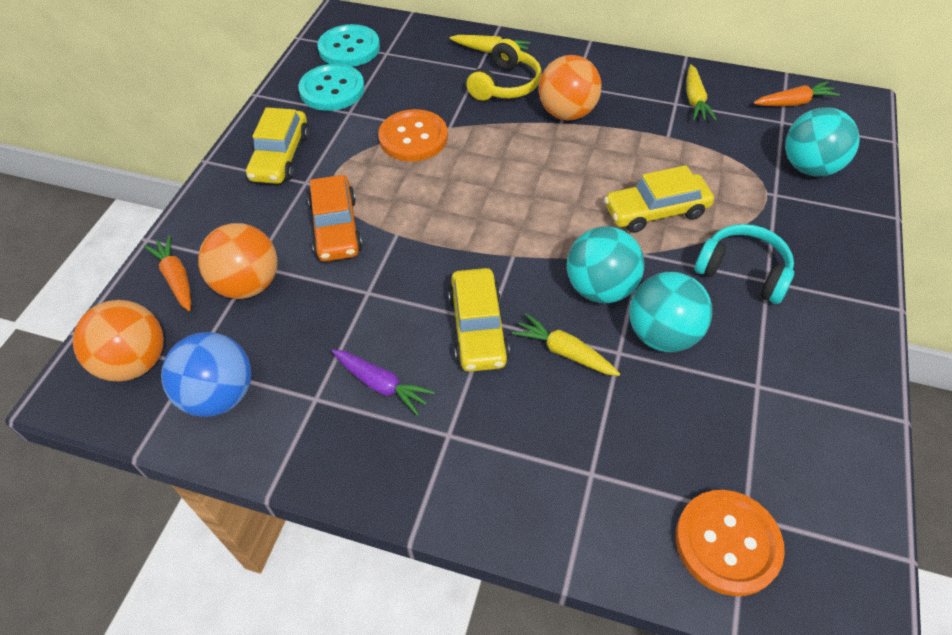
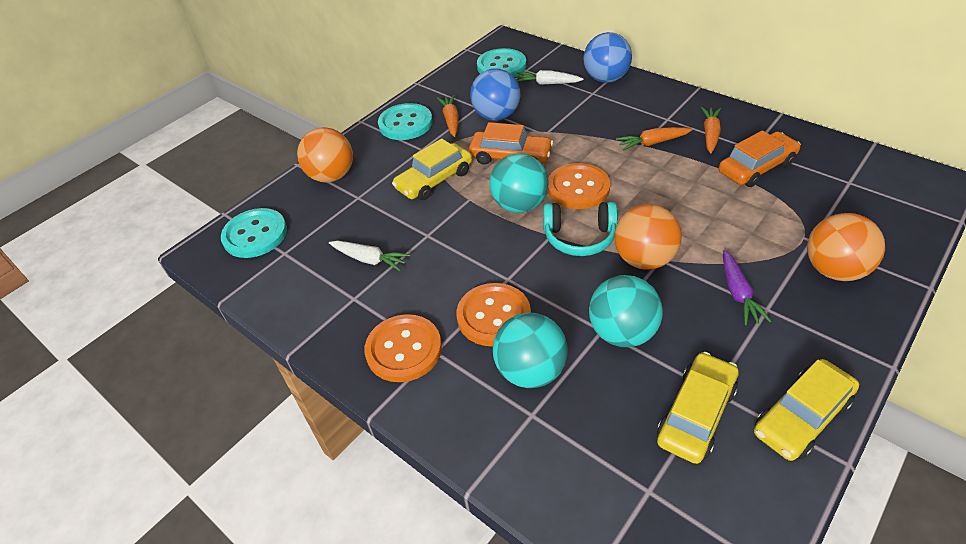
blue ball: [161,332,251,417] = 1 -> [470,69,520,121] [583,32,632,83] = 2
orange button: [378,109,448,162] [676,490,785,596] = 2 -> [364,314,442,382] [456,283,531,347] [547,163,610,209] = 3
orange car: [308,175,362,262] = 1 -> [469,122,553,165] [719,130,801,187] = 2
orange carrot: [144,235,191,311] [753,81,840,106] = 2 -> [437,95,459,137] [616,127,692,151] [701,107,721,153] = 3
turquoise button: [298,64,365,111] [317,24,380,67] = 2 -> [221,208,287,258] [378,103,433,140] [477,48,526,77] = 3
white carrot: none = 0 -> [329,241,410,271] [516,70,583,85] = 2
yellow carrot: [449,35,530,53] [512,313,620,376] [687,64,717,120] = 3 -> none = 0
yellow headphones: [466,39,542,101] = 1 -> none = 0

